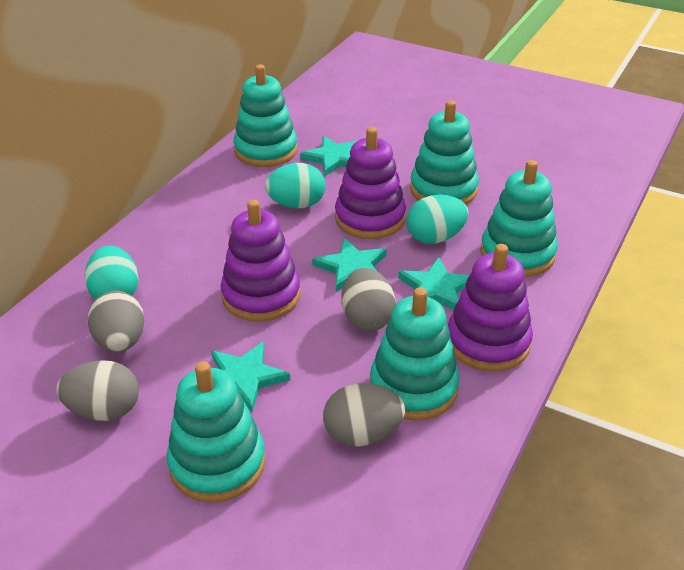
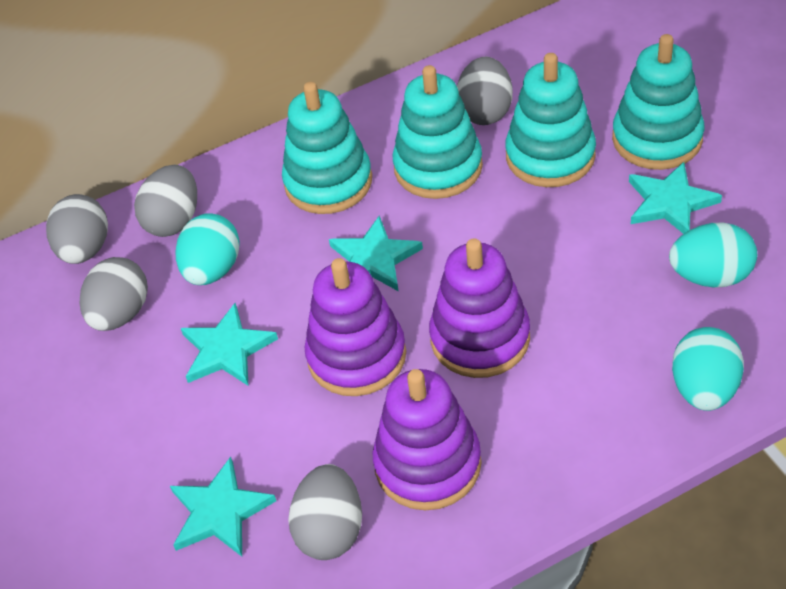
grey egg: [56,360,139,421] [88,290,145,352] [323,383,405,447] [342,268,396,331] = 4 -> [46,194,108,264] [80,257,148,331] [134,165,197,237] [288,464,362,560] [457,56,513,125] = 5
turquoise stacking toy: [167,361,266,503] [233,64,297,167] [370,287,460,420] [410,100,479,205] [480,160,558,277] = 5 -> [282,82,372,214] [393,65,483,199] [505,53,596,187] [612,34,704,170] = 4

